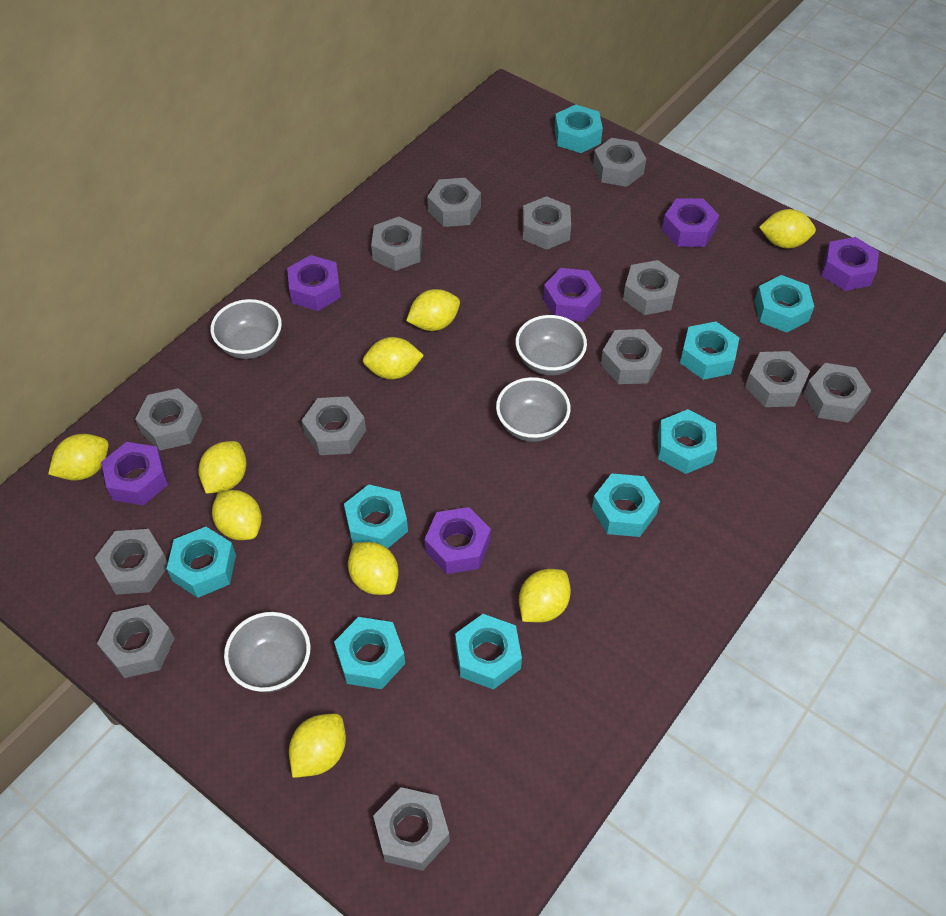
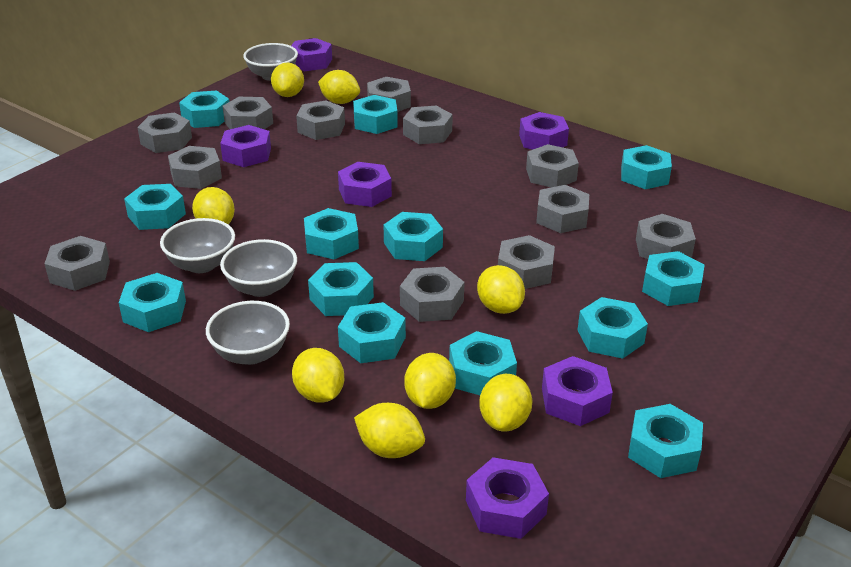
grey nut: [95,529,168,595] [97,605,175,678] [135,388,202,450] [301,396,366,455] [371,217,422,271] [373,787,450,871] [427,178,481,227] [522,196,571,250] [593,138,646,187] [601,329,662,384] [623,260,680,315] [745,351,810,407] [803,363,871,423] = 13 -> [44,236,110,291] [137,113,192,153] [168,146,222,189] [223,97,273,129] [296,100,345,140] [367,77,411,112] [400,267,465,322] [403,106,453,144] [498,235,555,289] [526,144,579,187] [536,185,589,233] [636,214,696,259] = 12
turquoise nut: [167,527,236,598] [334,617,405,689] [344,484,408,549] [455,614,522,690] [554,105,603,153] [592,473,660,537] [658,409,717,474] [680,322,739,380] [755,275,814,333] = 9 -> [119,273,186,332] [124,184,186,230] [179,90,229,128] [304,208,359,259] [308,262,374,316] [338,302,406,363] [353,95,398,134] [384,212,443,261] [449,331,517,395] [577,297,648,359] [621,145,672,189] [628,404,703,478] [642,251,705,306] = 13
yellow lemon: [48,434,109,481] [198,441,247,494] [212,490,262,540] [289,714,346,778] [348,542,399,595] [363,337,424,379] [406,289,460,331] [519,569,571,622] [759,209,816,248] = 9 -> [192,187,235,224] [271,62,304,97] [292,348,344,403] [318,70,360,104] [354,403,425,458] [404,353,456,409] [477,265,525,314] [479,374,532,432] = 8

